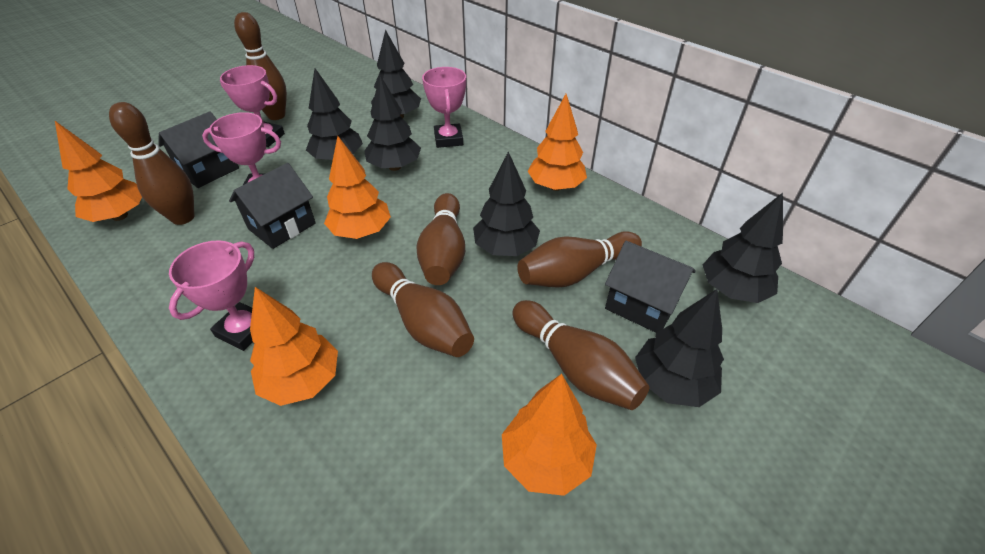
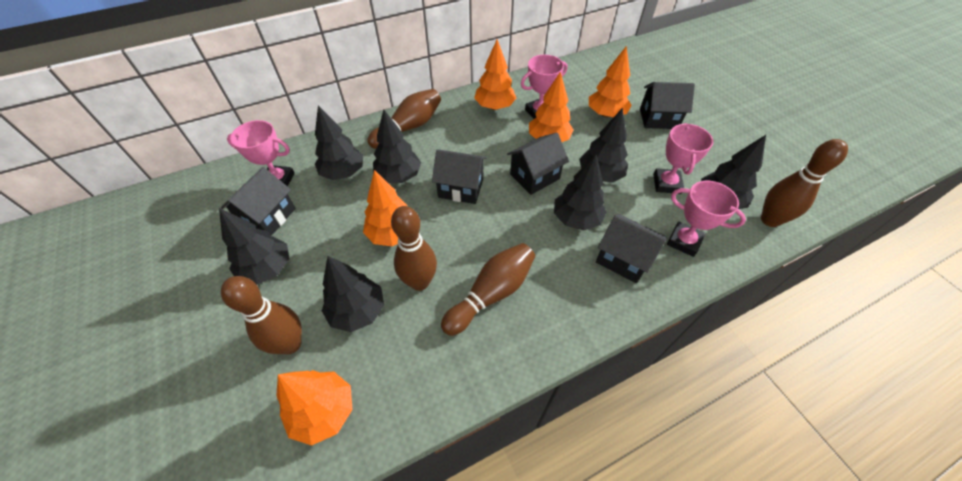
black house: [158,111,239,188] [229,163,316,249] [605,241,696,333] = 3 -> [221,167,296,236] [432,149,487,204] [507,133,569,195] [596,214,666,283] [640,82,695,129] = 5
black tree: [306,68,363,161] [364,76,421,171] [371,29,421,118] [473,152,540,256] [635,289,724,407] [703,193,783,303] = 6 -> [219,208,289,285] [315,106,363,180] [322,256,384,332] [373,109,421,183] [554,155,607,230] [579,108,628,182] [701,135,766,209] = 7
brown bowling pin: [109,102,194,225] [234,12,287,120] [372,262,474,357] [416,193,465,285] [512,300,649,410] [517,231,642,288] = 6 -> [221,276,302,354] [367,89,441,149] [391,206,437,291] [441,243,535,336] [761,139,848,227] = 5

